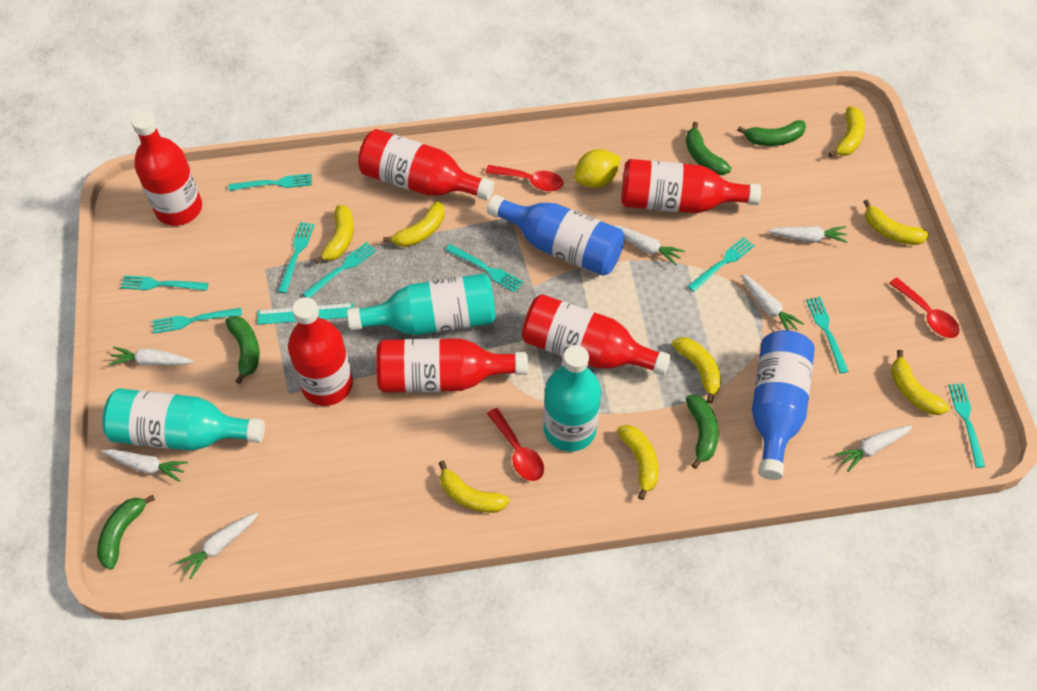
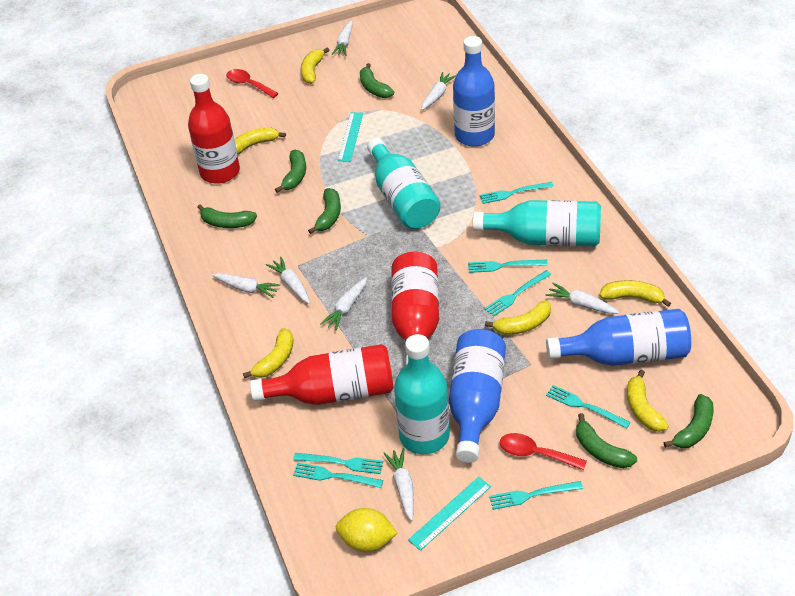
blue bottle: [487,195,625,276] [752,330,815,480] = 2 -> [449,329,506,463] [453,36,495,147] [546,309,691,366] = 3
green banana: [97,495,155,570] [225,316,260,384] [686,122,731,175] [686,395,719,469] [737,120,806,146] = 5 -> [197,204,257,228] [275,150,306,193] [308,188,341,234] [360,63,394,98] [576,413,637,468] [663,394,714,448] = 6
red bottle: [131,111,202,226] [288,297,353,406] [358,129,494,201] [376,338,528,393] [522,294,671,376] [621,159,761,213] = 6 -> [188,74,240,184] [250,344,394,405] [391,251,439,365] = 3
red spoon: [485,165,564,191] [487,408,544,481] [889,278,960,338] = 3 -> [226,69,279,98] [500,433,587,471] = 2
turquoise fork: [120,275,208,291] [153,308,242,334] [229,174,312,191] [278,222,315,293] [303,242,376,298] [446,244,523,292] [688,237,755,292] [806,297,849,374] [948,384,985,468] = 9 -> [293,453,383,474] [293,462,383,488] [468,260,548,273] [480,182,554,204] [485,270,551,316] [489,481,583,510] [546,385,631,428] = 7
turquoise ruler: [257,303,353,325] = 1 -> [338,112,363,162] [408,477,491,551] = 2
yellow banana: [314,205,354,264] [383,201,445,247] [439,461,510,513] [617,425,659,500] [672,337,722,403] [829,106,865,157] [863,200,929,245] [891,350,949,415] = 8 -> [234,127,286,155] [243,328,293,378] [301,47,329,84] [485,301,551,335] [599,280,671,307] [627,370,669,432] = 6

